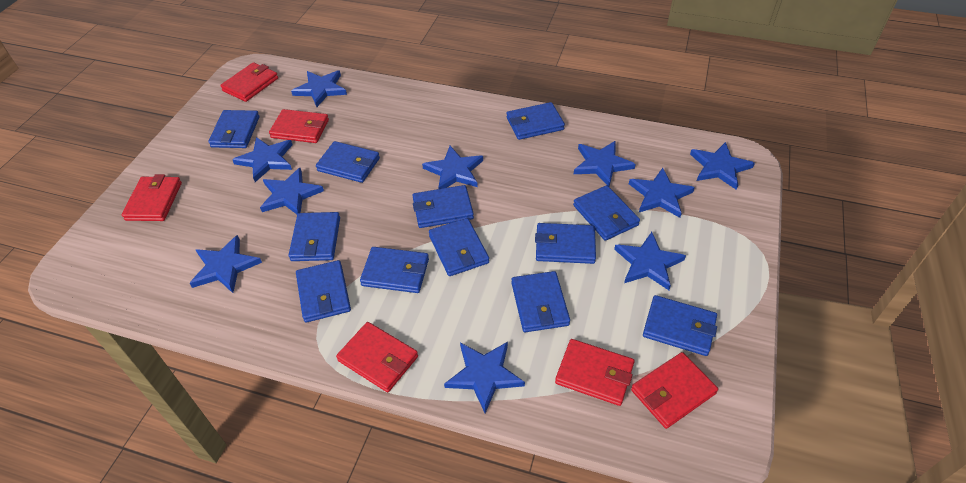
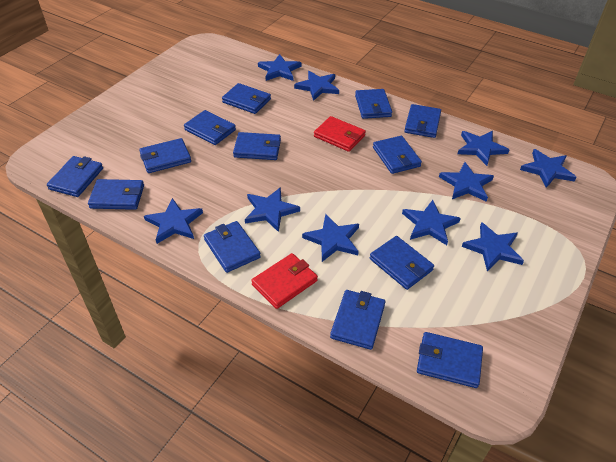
blue wallet: [208,110,260,148] [288,212,340,261] [296,260,351,323] [316,141,380,183] [360,247,429,293] [412,185,474,228] [429,218,489,276] [506,102,565,140] [512,271,570,332] [535,223,596,264] [573,185,640,241] [643,295,717,356] = 12 -> [47,156,103,197] [88,179,144,210] [139,138,191,173] [184,110,236,145] [204,221,261,273] [222,83,271,114] [233,132,281,160] [330,290,385,350] [355,89,392,119] [370,236,434,290] [373,136,422,174] [404,104,441,138] [417,332,483,388] = 13
red wallet: [122,174,182,221] [220,62,278,102] [269,109,329,143] [336,322,418,392] [555,339,635,406] [631,352,718,429] = 6 -> [251,253,318,309] [314,116,366,152] = 2

